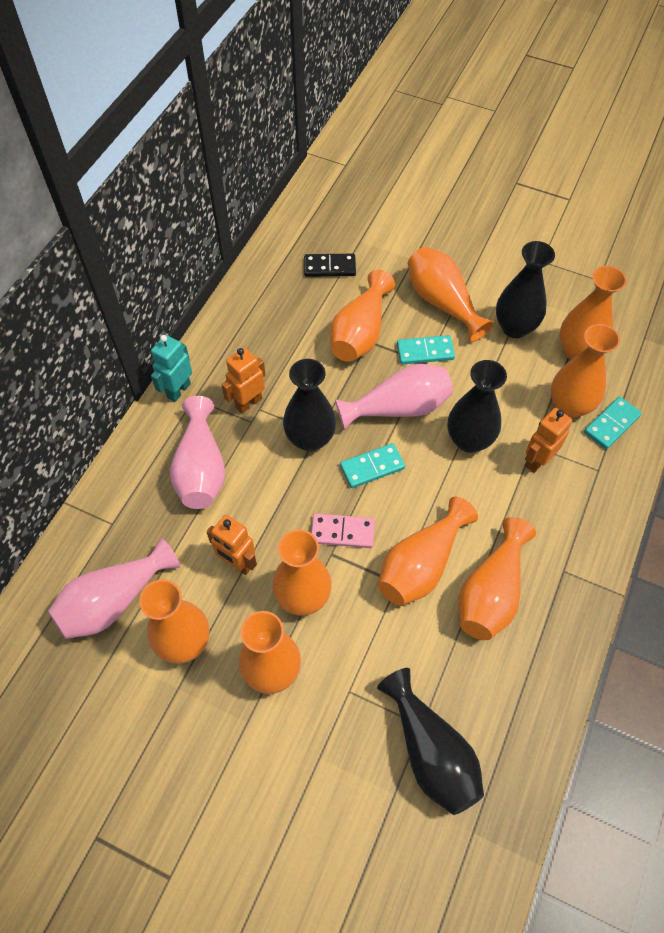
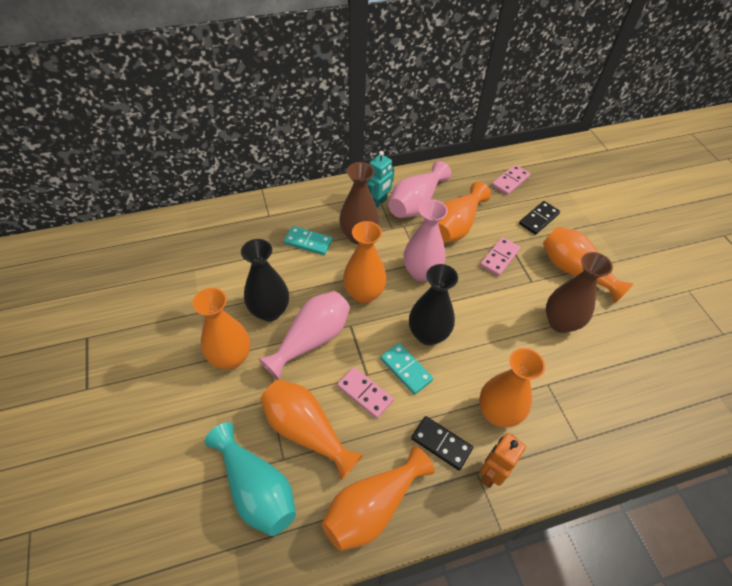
black domino: [304,254,356,277] = 1 -> [411,416,473,471] [519,201,560,235] = 2
black vase: [283,359,336,452] [377,668,484,815] [448,360,507,453] [496,241,555,338] = 4 -> [241,239,289,322] [409,264,458,345] = 2
brown vase: none = 0 -> [339,162,379,244] [546,252,613,333] = 2
orange robot: [206,515,257,575] [221,348,266,413] [525,408,572,473] = 3 -> [480,433,526,488] = 1
orange vase: [139,579,209,664] [239,611,301,694] [272,529,332,616] [330,270,395,362] [378,497,478,606] [408,247,494,342] [458,517,536,640] [551,324,620,418] [559,266,627,360] = 9 -> [193,288,250,369] [260,379,363,480] [322,446,435,551] [343,221,387,304] [438,182,491,243] [479,348,545,427] [543,227,634,303] = 7
pink domino: [311,513,375,548] = 1 -> [337,367,394,419] [480,237,521,276] [492,165,530,195] = 3
turquoise domino: [340,443,405,488] [397,335,455,364] [584,397,642,449] = 3 -> [284,226,332,255] [381,343,433,395] = 2
turquoise vase: none = 0 -> [205,422,296,536] = 1

